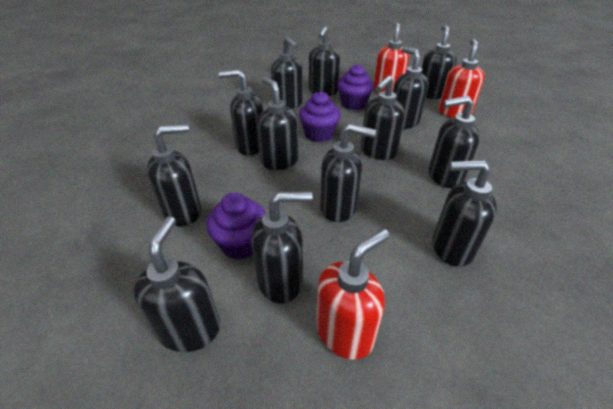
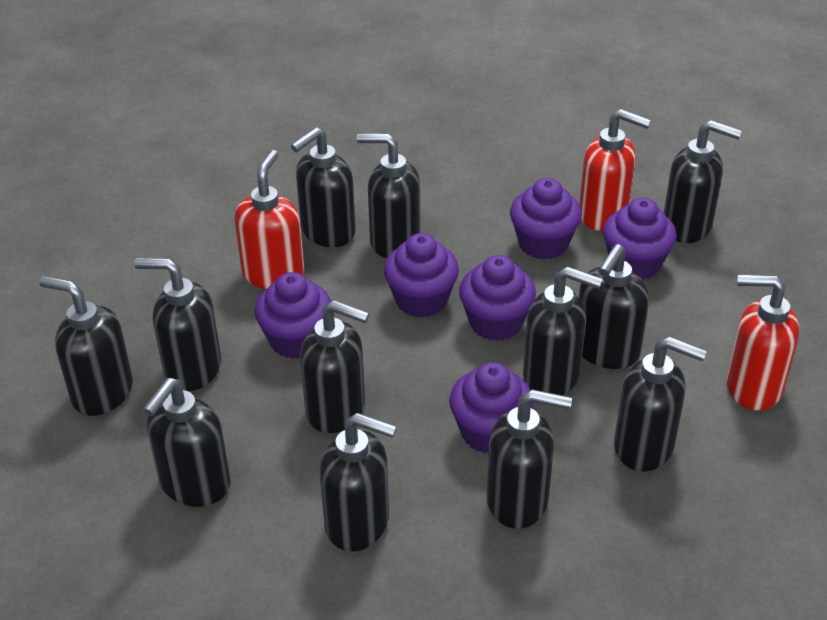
black soap dispenser: [133,216,220,352] [147,124,201,227] [219,70,264,156] [251,191,312,304] [257,77,299,170] [271,36,303,109] [309,26,340,96] [320,124,376,222] [361,75,405,160] [393,47,429,129] [421,25,457,99] [429,96,480,188] [432,160,497,267] = 13 -> [39,276,133,416] [134,258,221,391] [143,378,231,507] [291,127,356,247] [300,300,369,433] [320,413,397,552] [357,133,421,258] [487,390,572,529] [523,266,603,395] [579,244,649,369] [614,336,707,472] [664,120,742,243] = 12
purple cupcake: [206,193,266,260] [299,91,341,142] [337,64,374,110] = 3 -> [254,272,331,359] [384,233,459,318] [449,362,534,453] [459,255,536,341] [510,178,582,260] [603,198,677,280] = 6

